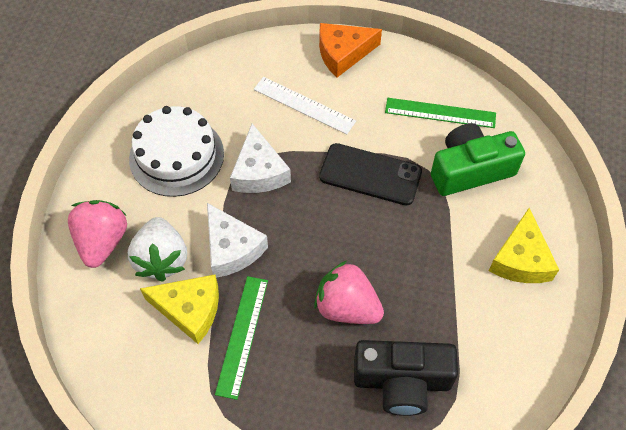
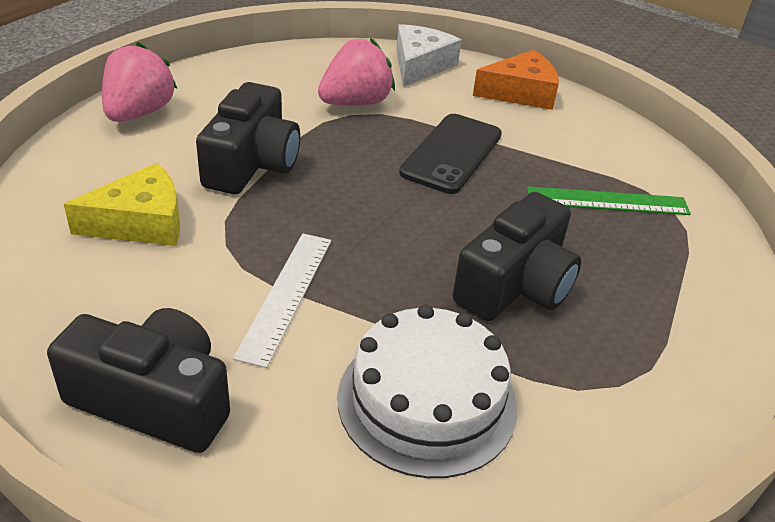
black camera: [354,340,458,416] = 1 -> [47,308,230,453] [196,82,300,194] [453,192,581,321] = 3
green camera: [431,123,525,196] = 1 -> none = 0
green ruler: [215,276,268,400] [385,98,496,128] = 2 -> [527,186,691,215] = 1
white cheese: [207,203,268,278] [230,124,291,193] = 2 -> [396,24,461,87] = 1
white strawberry: [128,217,187,282] = 1 -> none = 0
yellow cheese: [140,275,219,344] [489,208,559,283] = 2 -> [64,163,180,246] = 1

